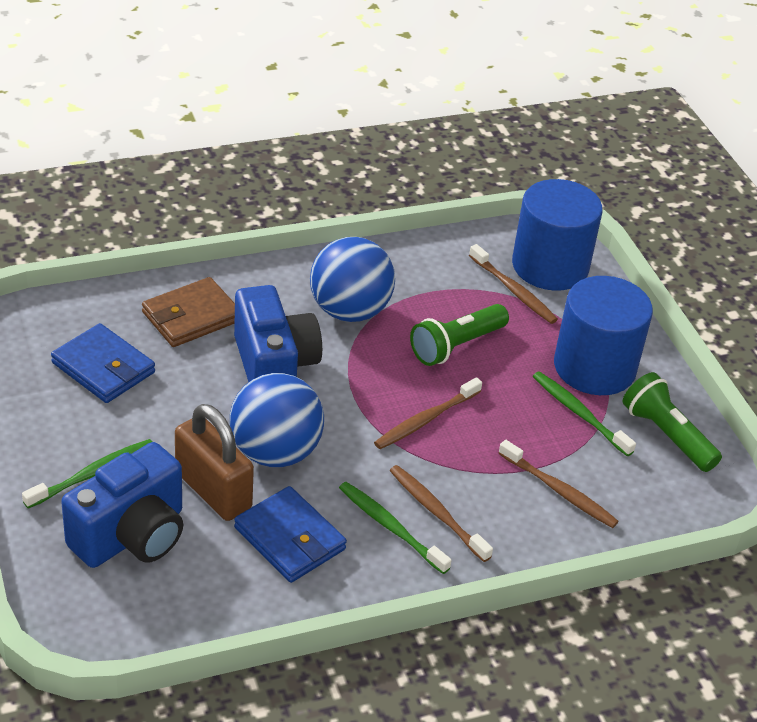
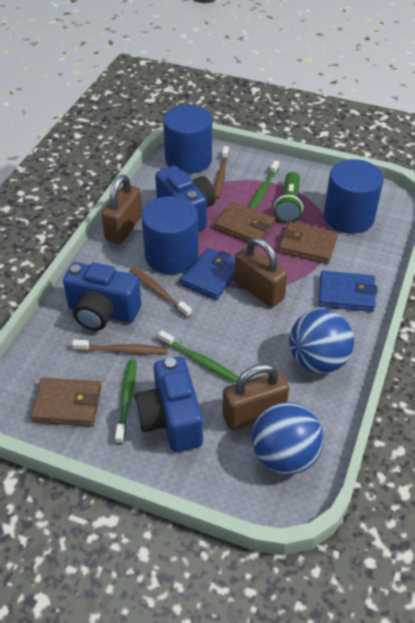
blue camera: [61,442,183,568] [234,285,322,382] = 2 -> [63,262,141,331] [135,357,203,452] [155,166,215,231] = 3
blue cylinder: [512,179,603,291] [554,276,653,395] = 2 -> [141,196,198,274] [163,105,212,174] [324,159,384,234] = 3
brown padlock: [175,404,254,521] = 1 -> [101,175,142,244] [222,363,289,430] [234,237,288,307] = 3
brown toothbrush: [374,377,482,449] [390,465,493,562] [469,244,558,324] [498,440,619,528] = 4 -> [72,340,168,355] [129,267,192,318] [214,146,229,199] = 3
brown wallet: [142,277,235,347] = 1 -> [30,378,102,426] [214,202,275,246] [279,222,338,264] = 3
green flashlight: [410,304,509,366] [623,372,722,472] = 2 -> [274,172,303,223] = 1

